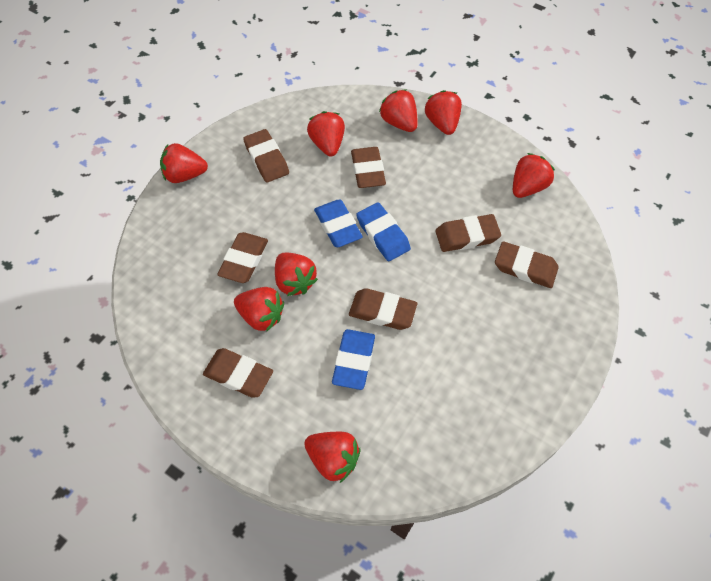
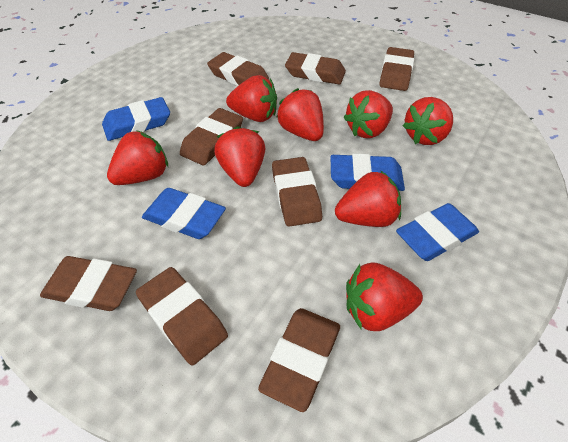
blue eraser: [314,200,363,247] [332,329,375,390] [356,202,411,261] = 3 -> [102,97,170,141] [142,188,226,239] [331,153,405,191] [396,203,479,261] = 4
brown eraser: [203,348,273,397] [217,232,268,283] [243,129,289,183] [349,288,417,330] [351,147,386,188] [435,214,501,252] [495,241,559,288] = 7 -> [40,256,137,311] [136,267,228,365] [180,108,243,166] [207,52,269,86] [258,308,340,412] [272,157,322,227] [285,52,346,84] [379,47,414,91] = 8

